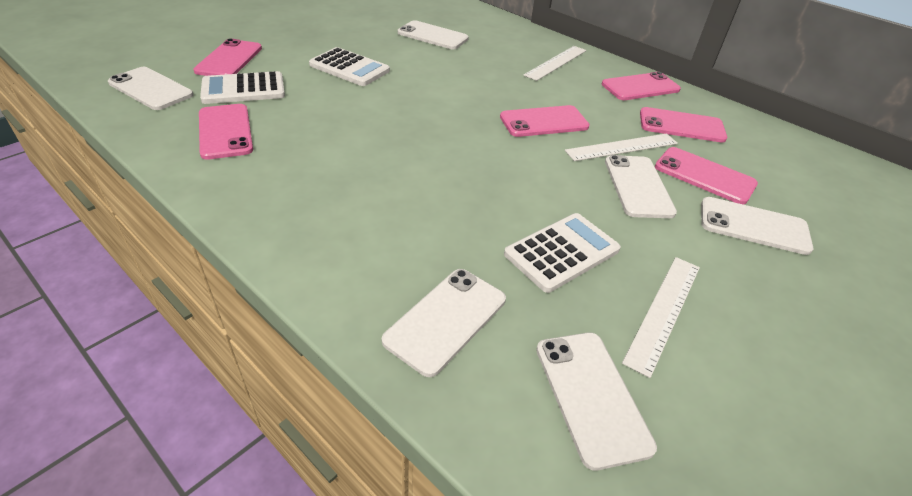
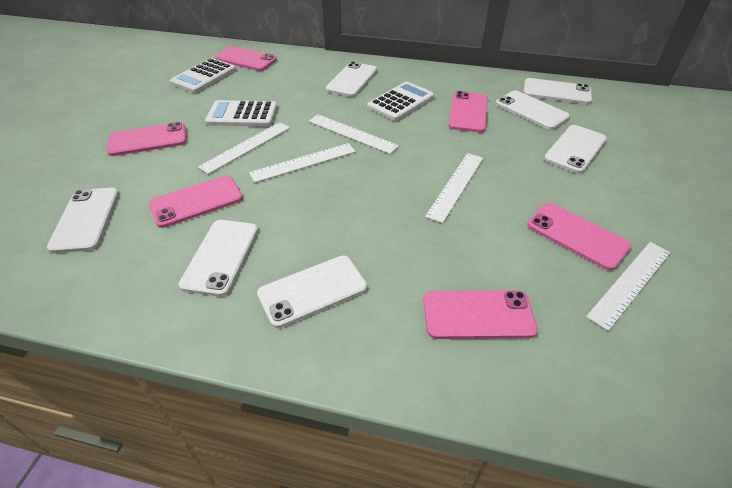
white phone: [108,67,193,110] [382,269,506,377] [398,20,469,49] [536,332,657,471] [605,155,677,218] [701,197,813,255] = 6 -> [47,188,119,253] [179,220,258,297] [257,255,367,328] [326,62,377,97] [496,90,570,130] [523,78,592,104] [544,125,607,174] = 7
white ruler: [523,46,586,81] [565,133,678,161] [622,257,700,378] = 3 -> [198,122,290,174] [249,143,356,183] [308,114,399,154] [425,153,483,223] [586,242,670,331] = 5

